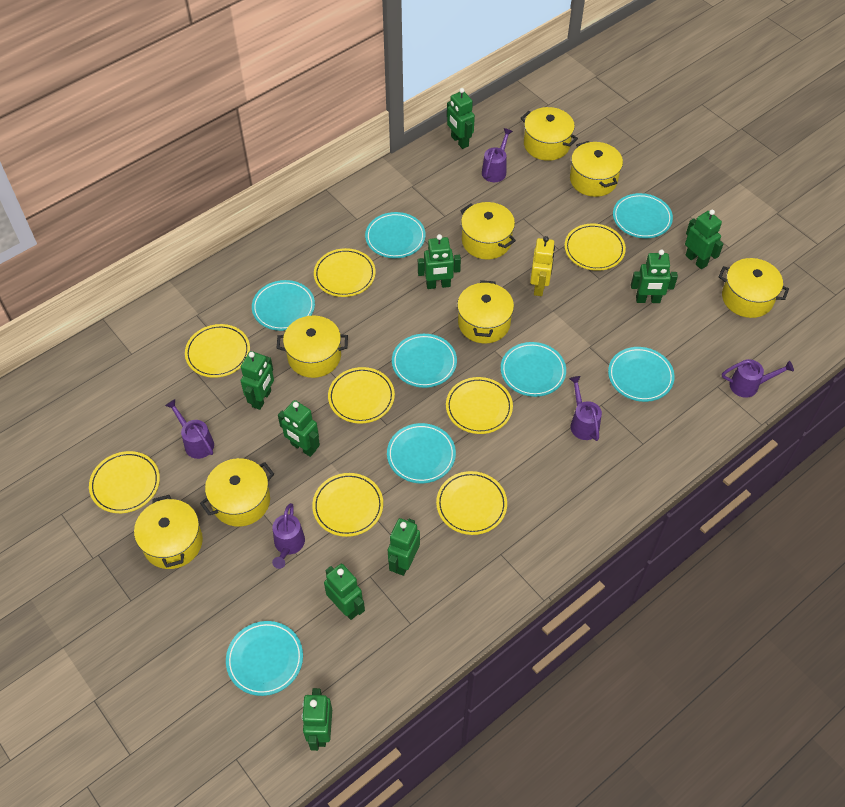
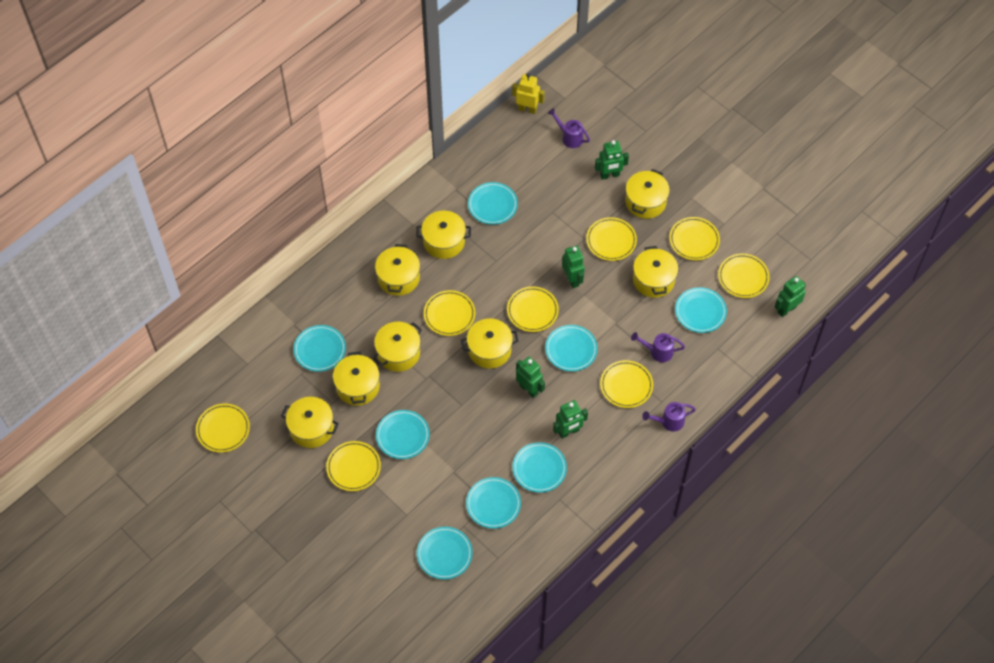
green robot: [241,351,274,410] [278,400,320,457] [302,688,332,751] [324,564,365,620] [388,518,420,576] [418,234,461,289] [447,88,475,149] [631,250,678,303] [685,210,723,269] = 9 -> [516,357,545,398] [553,400,588,439] [562,246,585,288] [595,140,629,180] [775,276,806,317] = 5
purple watering can: [165,399,214,459] [272,503,305,569] [482,128,513,182] [569,376,602,441] [722,359,794,398] = 5 -> [548,108,590,148] [631,332,685,362] [642,402,696,432] = 3

